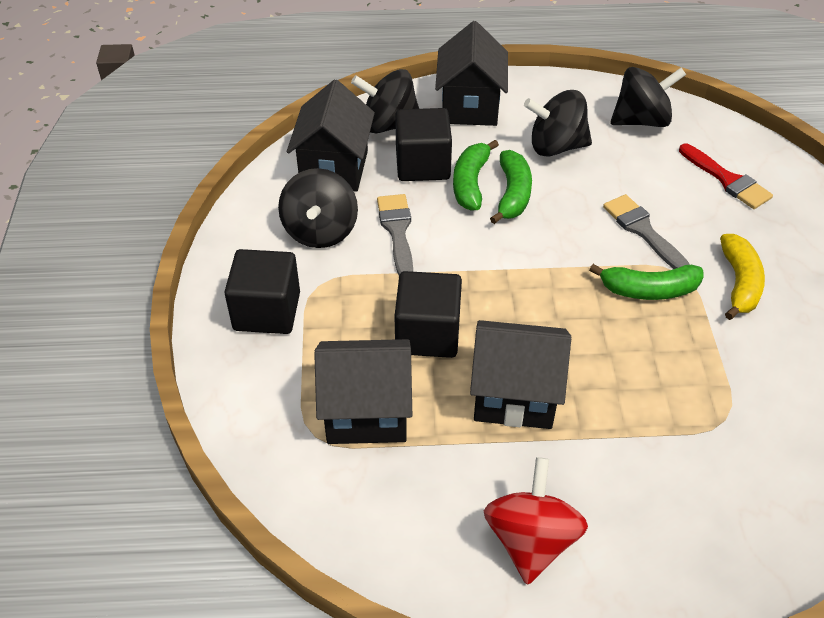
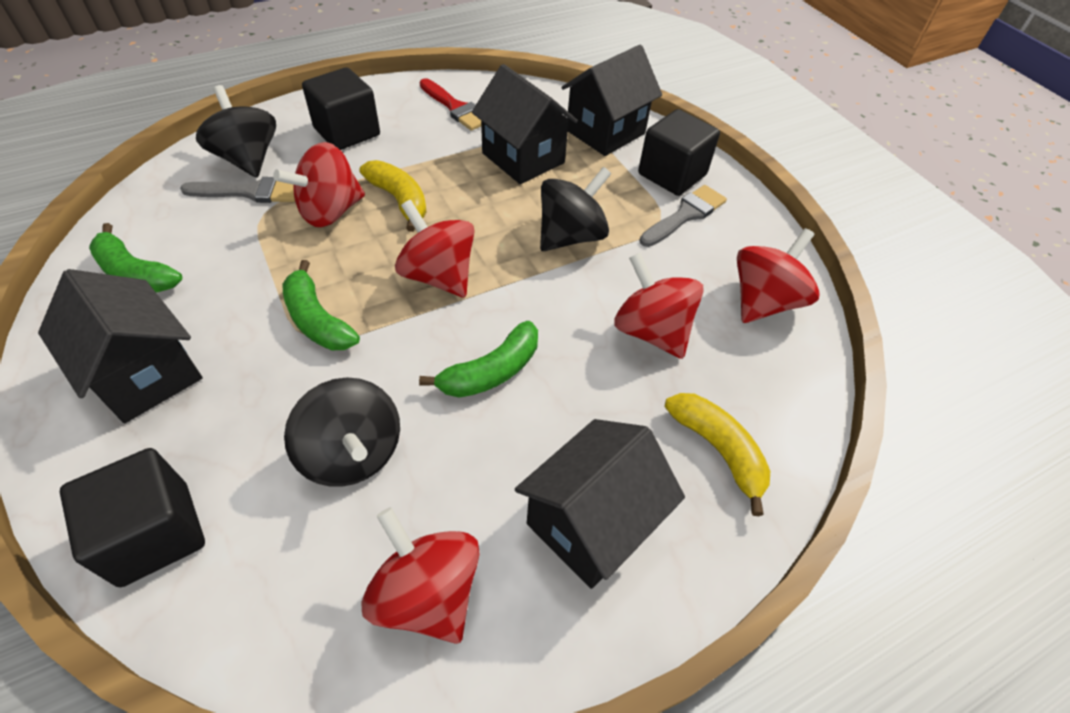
black spinning top: [278,168,358,248] [351,69,419,133] [524,90,592,157] [611,67,686,127] = 4 -> [196,85,276,178] [284,377,400,487] [540,167,611,251] = 3
red spinning top: [484,457,588,585] = 1 -> [273,142,365,227] [361,507,480,644] [395,200,474,297] [614,253,704,359] [737,228,820,323] = 5
yellow banana: [720,234,765,320] = 1 -> [359,160,427,232] [665,393,770,516] = 2

